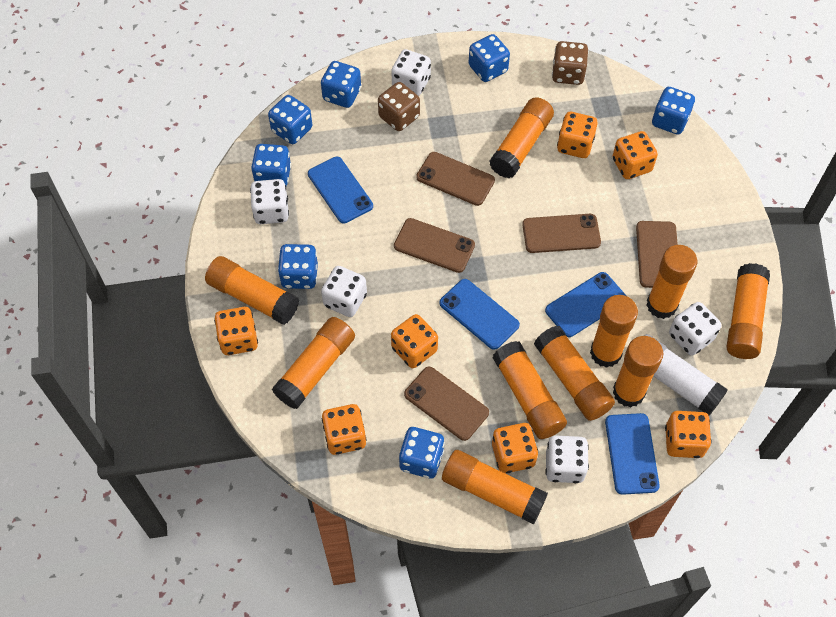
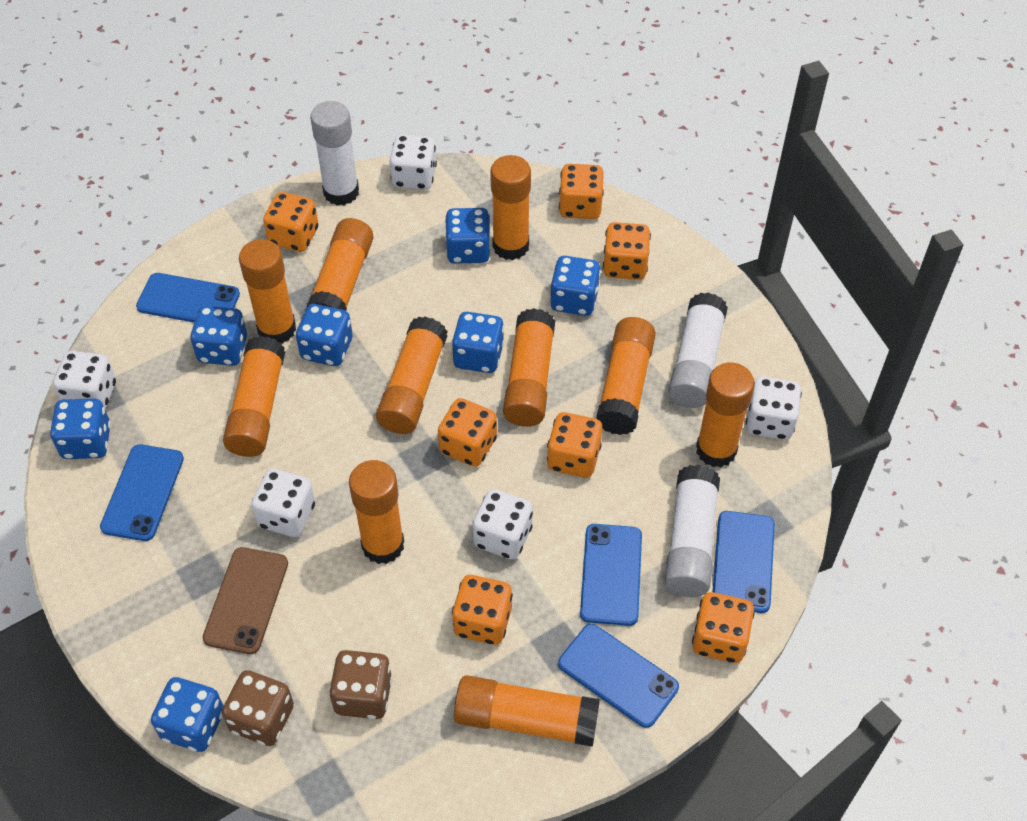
blue phone: [308,157,373,223] [439,279,520,350] [545,272,626,337] [605,413,660,495] = 4 -> [100,444,184,541] [136,273,240,322] [558,624,679,728] [580,524,642,626] [713,511,775,613] = 5
brown phone: [394,218,475,273] [404,367,489,441] [416,152,495,206] [522,214,601,253] [636,221,678,288] = 5 -> [203,547,288,654] = 1
white glue stick: [644,334,728,416] = 1 -> [310,101,359,206] [664,465,720,597] [669,293,728,408] = 3

